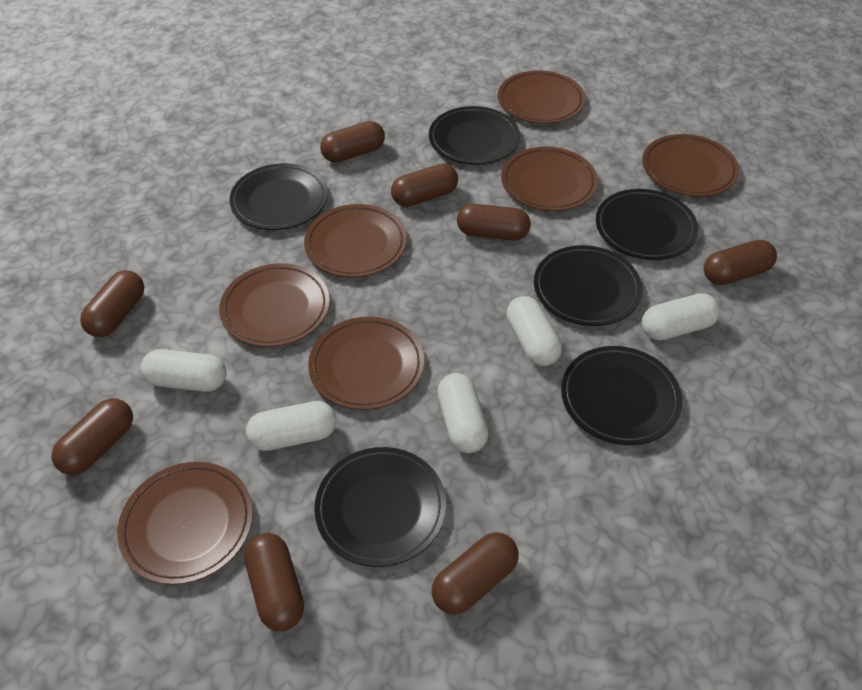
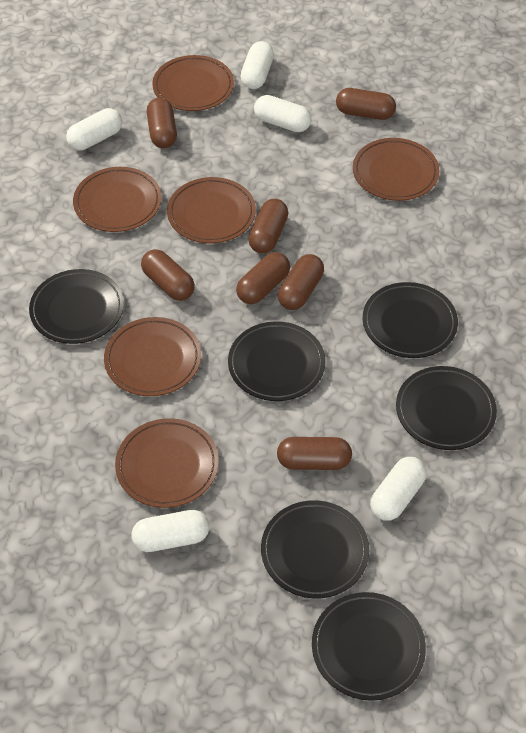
brown capsule: [52,398,133,475] [80,270,144,337] [244,533,304,631] [320,121,385,162] [391,164,458,207] [432,532,519,614] [457,204,531,240] [704,240,777,285] = 8 -> [141,249,195,301] [147,98,177,148] [236,252,290,304] [248,199,288,253] [277,437,352,470] [278,254,324,310] [336,88,396,120] = 7
brown plate: [117,462,253,585] [219,263,330,347] [304,204,407,278] [308,317,424,410] [498,70,585,124] [501,147,598,211] [642,134,739,197] = 7 -> [73,167,162,232] [104,317,201,396] [115,418,219,508] [152,55,234,111] [167,177,256,243] [353,138,439,201] = 6

